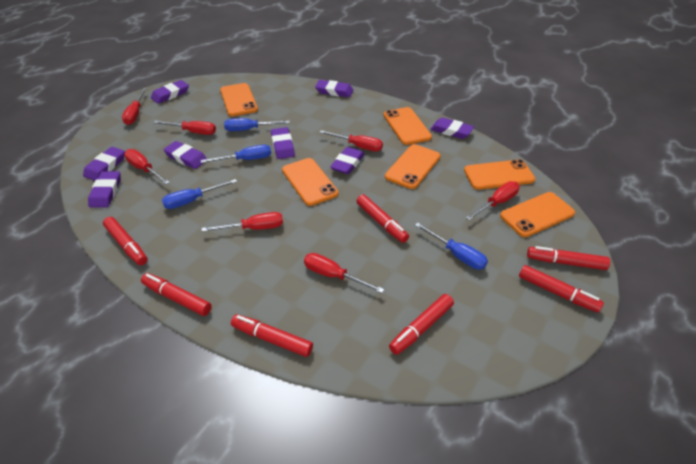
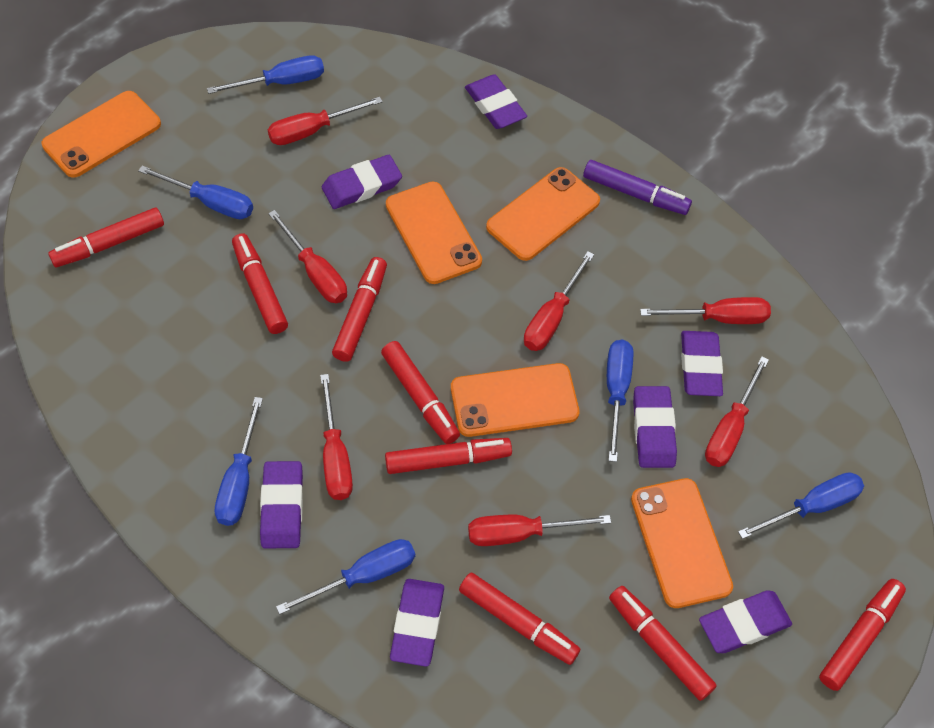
blue screwdriver: [162,179,237,209] [201,145,271,163] [224,118,290,131] [415,223,488,270] = 4 -> [138,166,253,219] [207,55,324,94] [215,397,263,526] [276,539,415,615] [607,340,633,462] [738,472,864,539] = 6
orange phone: [220,83,258,116] [282,158,339,206] [383,107,432,145] [385,144,441,189] [464,159,535,190] [500,192,575,237] = 6 -> [42,91,161,178] [386,182,482,284] [451,363,579,437] [486,167,600,261] [631,478,733,608] = 5
purple eraser: [83,147,125,181] [88,171,121,207] [151,80,189,104] [163,141,207,169] [271,127,295,159] [315,80,354,97] [330,147,365,174] [430,117,474,139] = 8 -> [260,461,303,549] [322,155,402,209] [390,579,444,667] [465,75,527,129] [633,386,677,468] [681,331,723,396] [699,590,792,653] = 7
purple marker: none = 0 -> [583,160,692,215] = 1
red marker: [103,217,148,265] [141,273,212,316] [231,314,313,357] [356,194,409,243] [389,294,454,355] [519,265,604,313] [527,246,610,270] = 7 -> [48,207,164,267] [232,233,288,334] [332,257,387,362] [381,341,460,444] [385,438,512,474] [459,573,580,665] [609,586,717,701] [819,579,906,691] = 8

